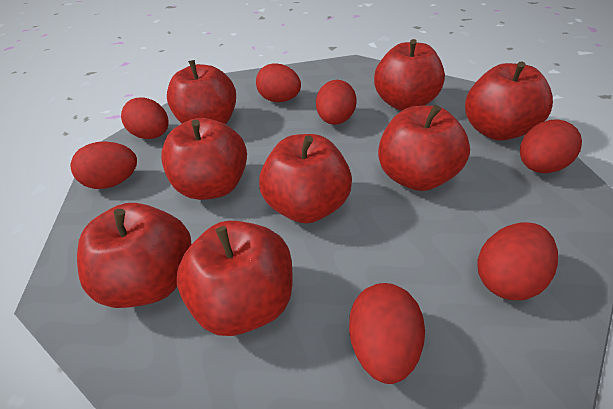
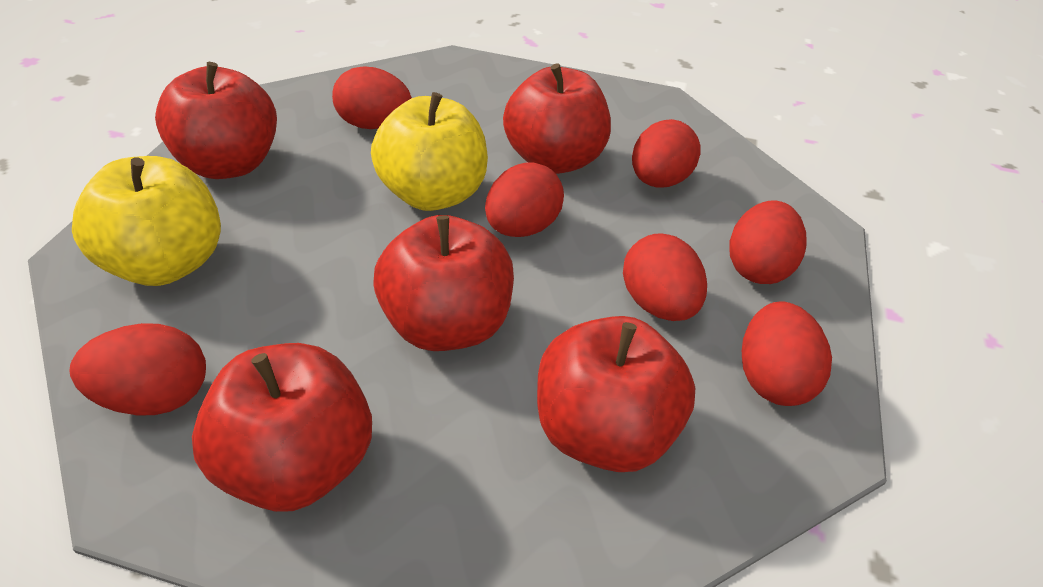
red apple: [77,203,191,308] [161,118,247,200] [167,60,236,124] [177,221,293,336] [259,134,352,223] [374,39,445,111] [378,105,470,191] [465,61,553,141] = 8 -> [155,62,277,179] [192,343,372,512] [373,215,514,351] [503,63,611,174] [537,316,695,472] = 5
yellow apple: none = 0 -> [72,156,221,286] [371,92,488,211] = 2

